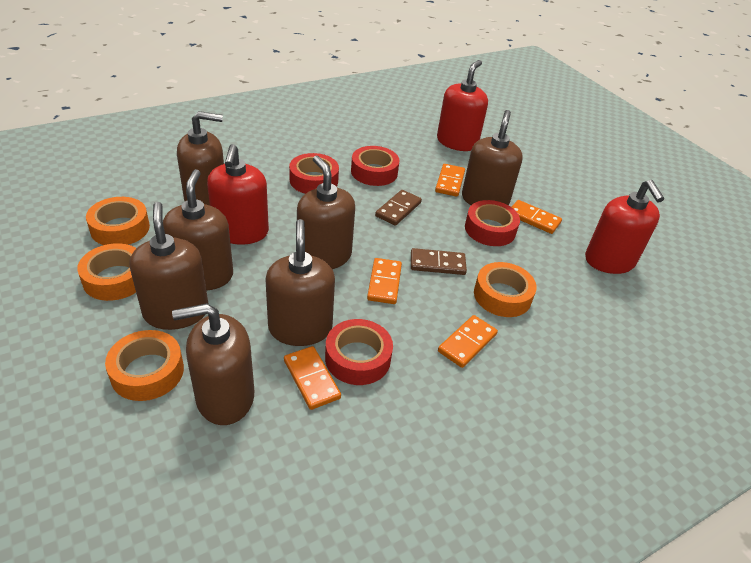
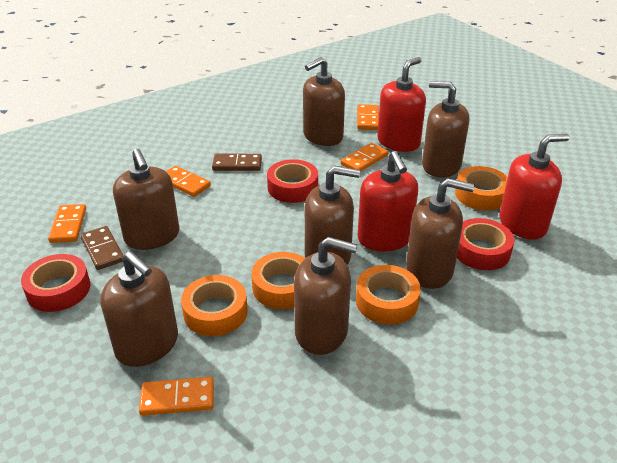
red tape: [289,153,339,194] [325,319,393,385] [351,146,400,186] [465,200,520,246] = 4 -> [21,254,90,312] [267,159,318,203] [457,218,514,270] = 3

